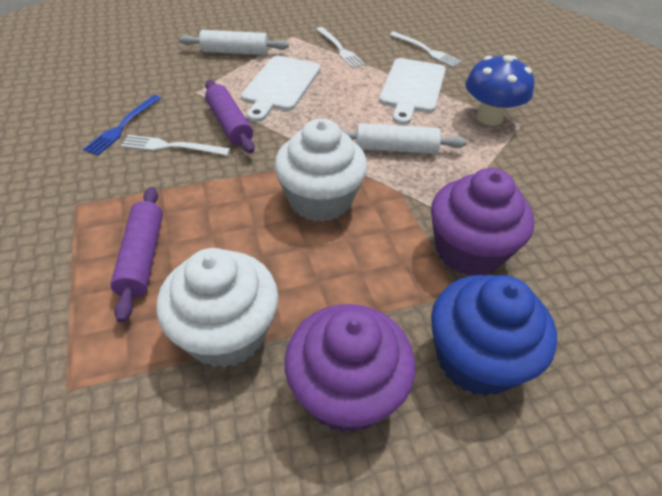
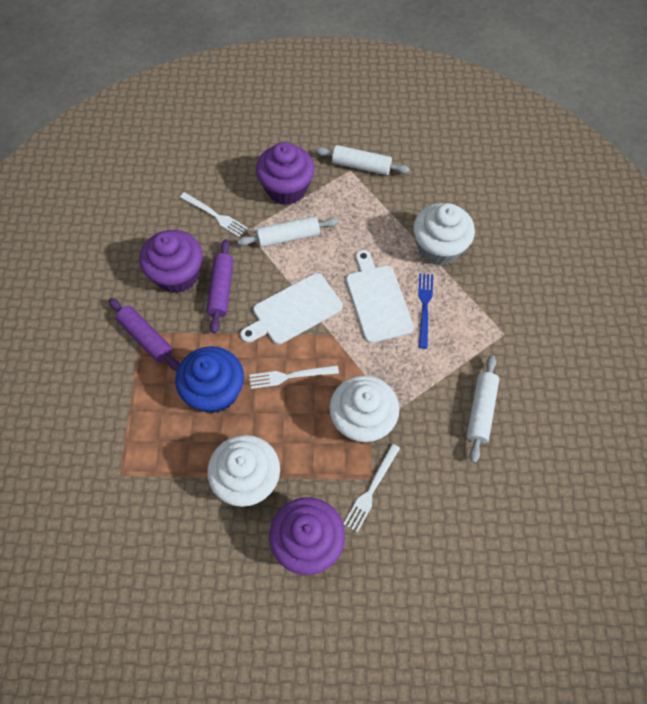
blue mushroom: [465,55,534,126] = 1 -> none = 0
purple cupcake: [285,304,415,433] [431,168,534,276] = 2 -> [139,230,202,293] [256,142,314,205] [269,497,345,575] = 3
white cupcake: [156,248,279,368] [275,118,367,222] = 2 -> [207,435,280,507] [329,375,399,443] [413,203,475,265] = 3
white rolling pin: [179,30,289,55] [340,123,467,154] = 2 -> [237,216,338,247] [315,145,410,175] [467,355,499,463] = 3

